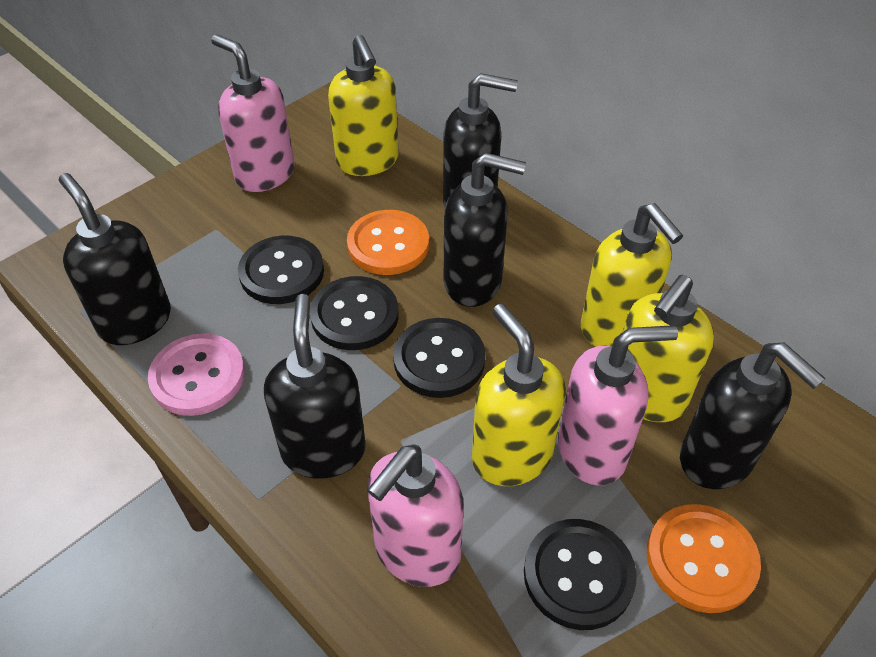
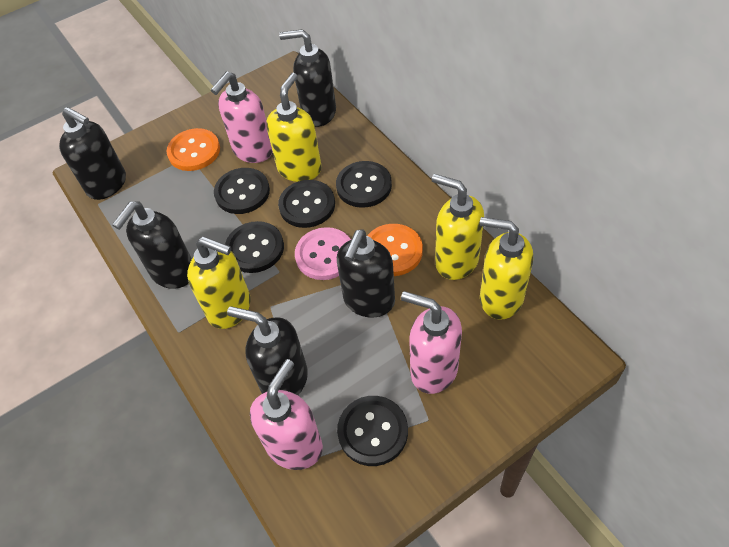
black button: [238,236,324,304] [310,276,399,350] [393,318,486,398] [524,519,637,630] = 4 -> [214,168,270,214] [225,221,284,273] [278,180,335,228] [336,161,392,208] [337,396,408,466] = 5

